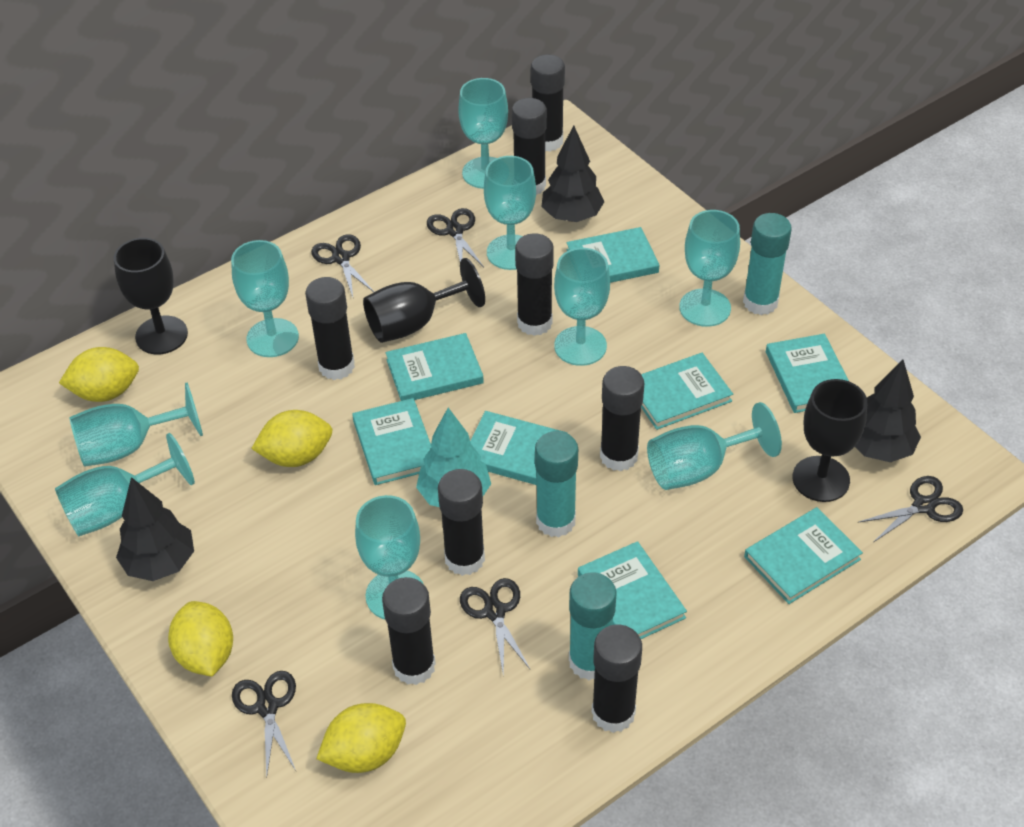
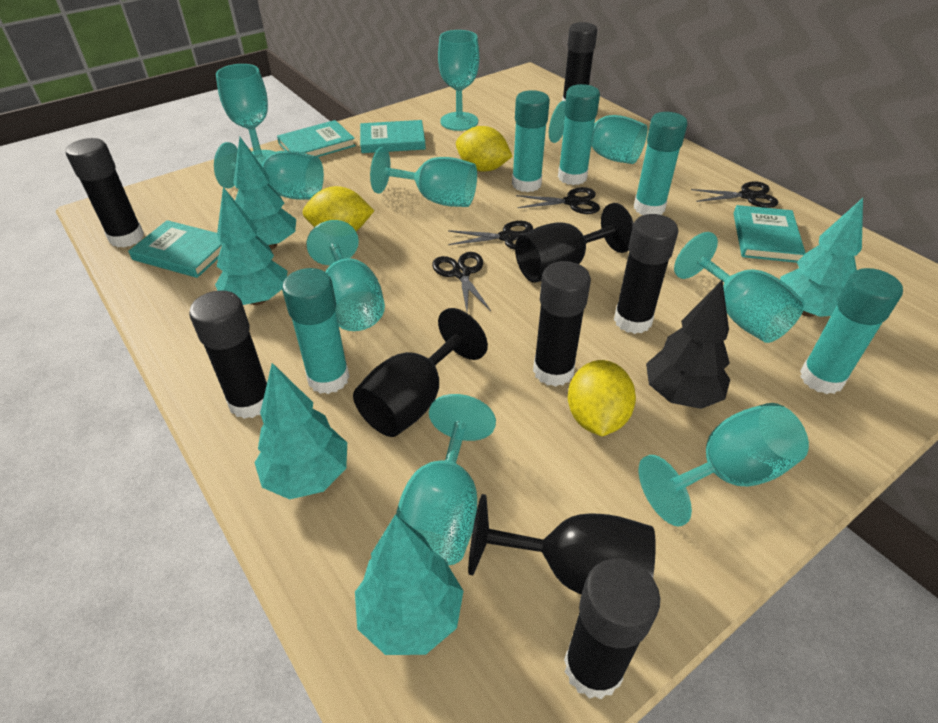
black glue stick: [305,277,355,380] [382,577,436,685] [438,469,485,576] [512,98,547,195] [515,233,554,336] [531,54,565,151] [592,624,642,733] [600,366,644,471] = 8 -> [66,138,144,248] [189,290,267,419] [533,261,591,387] [562,22,597,101] [564,558,660,699] [614,214,678,334] = 6
black scissors: [232,671,296,778] [311,234,374,297] [427,208,484,267] [460,578,531,672] [858,476,963,542] = 5 -> [432,252,491,312] [448,221,533,250] [516,187,600,214] [691,182,778,208] = 4
black tree: [116,477,194,581] [542,125,604,222] [855,359,921,462] = 3 -> [646,280,730,409] = 1
turquoise book: [352,398,431,485] [386,333,484,401] [470,411,568,485] [566,227,659,283] [578,541,687,639] [641,353,733,430] [744,507,863,604] [766,334,849,413] = 8 -> [128,220,222,278] [277,120,356,157] [360,120,426,153] [733,205,805,263] = 4
turquoise glue stick: [535,431,578,537] [569,572,617,680] [743,213,792,315] = 3 -> [282,268,350,394] [512,90,550,192] [558,84,600,185] [634,112,688,215] [800,268,903,394] = 5
turquoise tree: [416,408,491,507] = 1 -> [215,187,287,305] [233,137,296,250] [254,363,347,499] [355,515,463,655] [780,198,863,317] = 5
yellow lemon: [59,347,139,402] [168,601,233,676] [251,410,332,467] [316,703,406,773] = 4 -> [303,186,374,231] [456,126,513,172] [568,360,636,436] = 3

